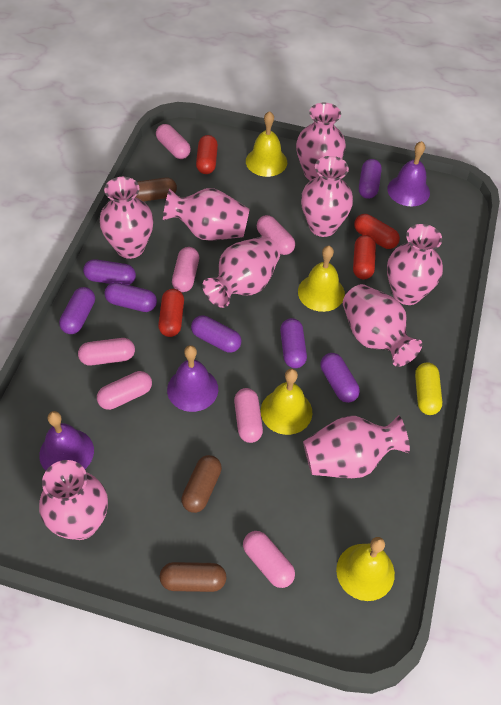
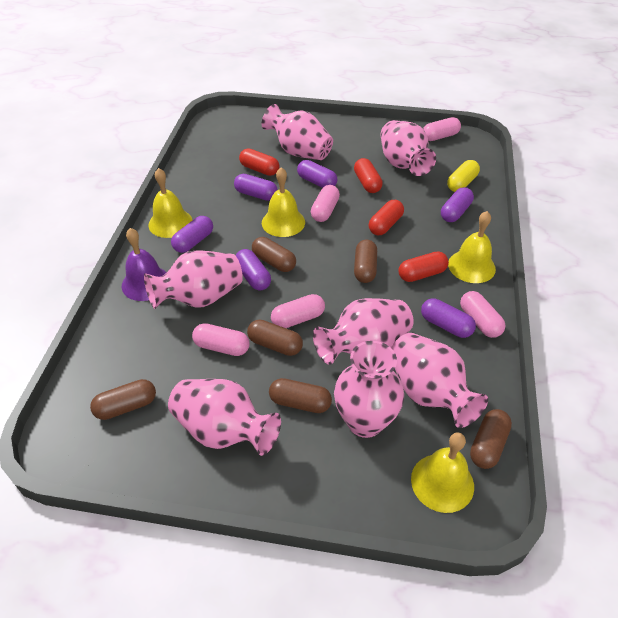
brown capsule: [136,177,177,202] [160,562,226,592] [181,455,222,513] = 3 -> [90,379,156,420] [247,320,303,356] [252,237,296,272] [269,378,332,413] [354,240,377,283] [470,409,512,469] = 6
pink capsule: [78,338,135,366] [97,371,152,410] [156,124,191,159] [172,247,199,292] [234,388,263,443] [243,531,295,588] [257,215,295,255] = 7 -> [192,323,250,356] [271,294,325,328] [311,185,340,222] [423,117,461,141] [460,291,506,338] = 5
pink vase: [39,460,108,540] [99,177,154,259] [163,188,250,241] [202,236,280,308] [296,102,346,181] [301,156,353,237] [303,415,410,478] [343,284,423,367] [387,224,443,305] = 9 -> [144,250,243,309] [168,379,281,456] [262,104,333,160] [313,298,414,365] [334,341,404,438] [381,120,436,176] [391,333,488,428] = 7
purple bell: [39,411,94,471] [167,345,218,412] [387,141,430,206] = 3 -> [122,228,167,301] = 1
purple capsule: [59,287,95,334] [83,259,136,285] [105,282,157,312] [191,315,242,353] [280,318,307,368] [320,353,360,403] [359,159,382,199] = 7 -> [171,216,213,253] [234,174,278,201] [235,249,271,290] [297,160,337,188] [421,298,476,338] [441,187,474,222] = 6

